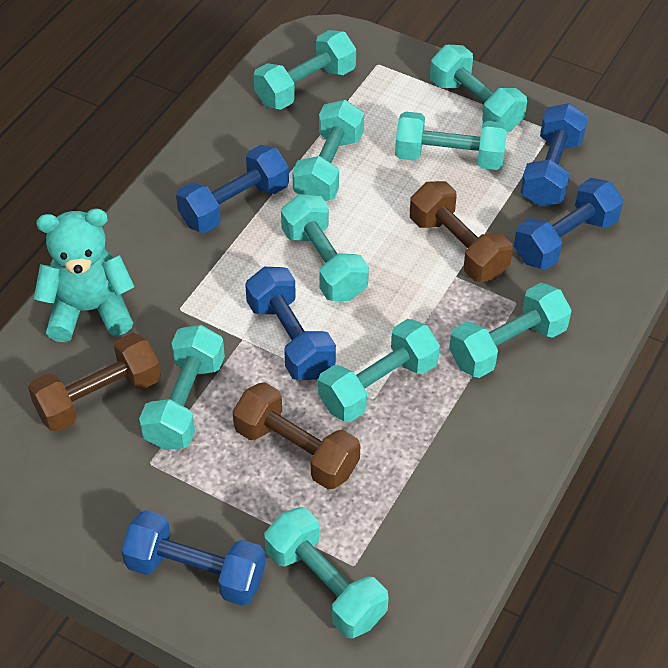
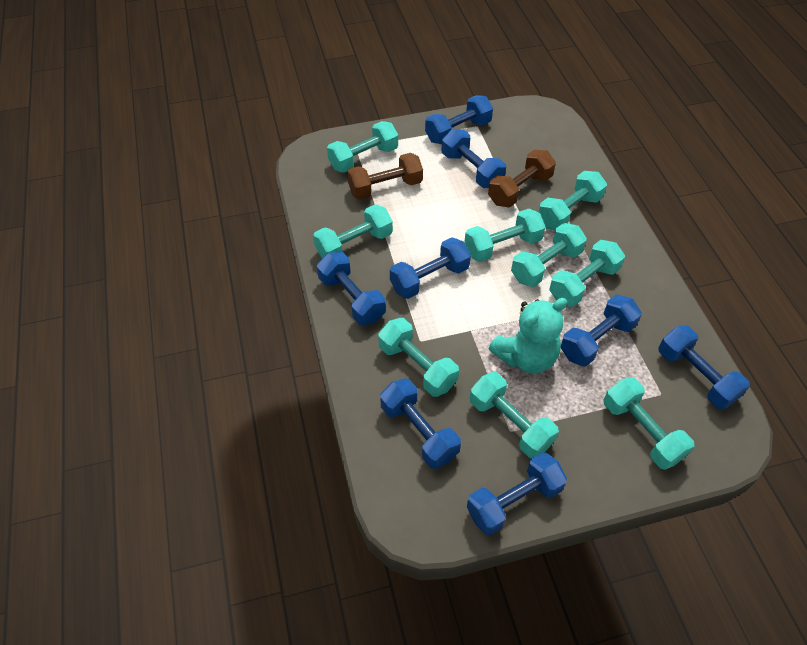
blue dumbbell: [121,510,265,606] [176,145,289,233] [245,267,336,380] [514,178,623,270] [520,103,588,207] = 5 -> [317,252,386,325] [380,379,461,469] [390,237,471,299] [425,95,493,144] [442,129,506,188] [467,452,567,535] [561,294,642,367] [658,325,750,409] = 8
brown dumbbell: [28,333,161,432] [233,382,360,490] [410,181,513,282] = 3 -> [347,153,423,200] [488,150,556,208] = 2

